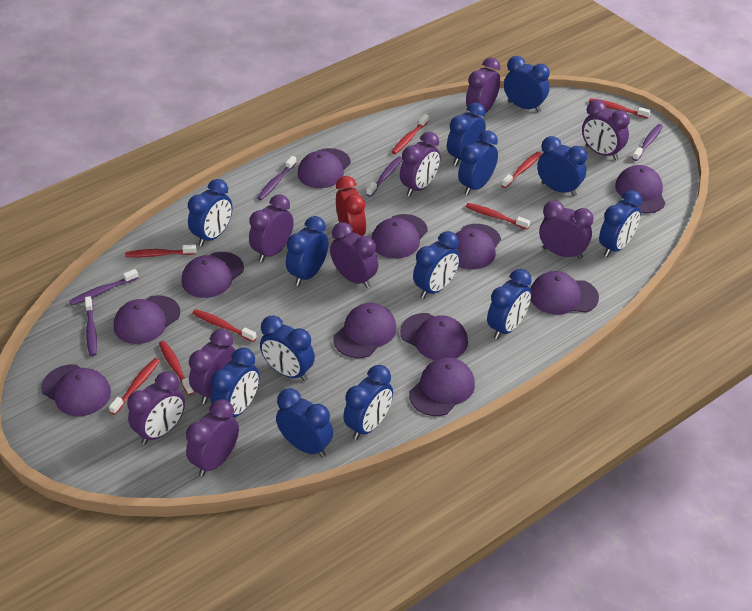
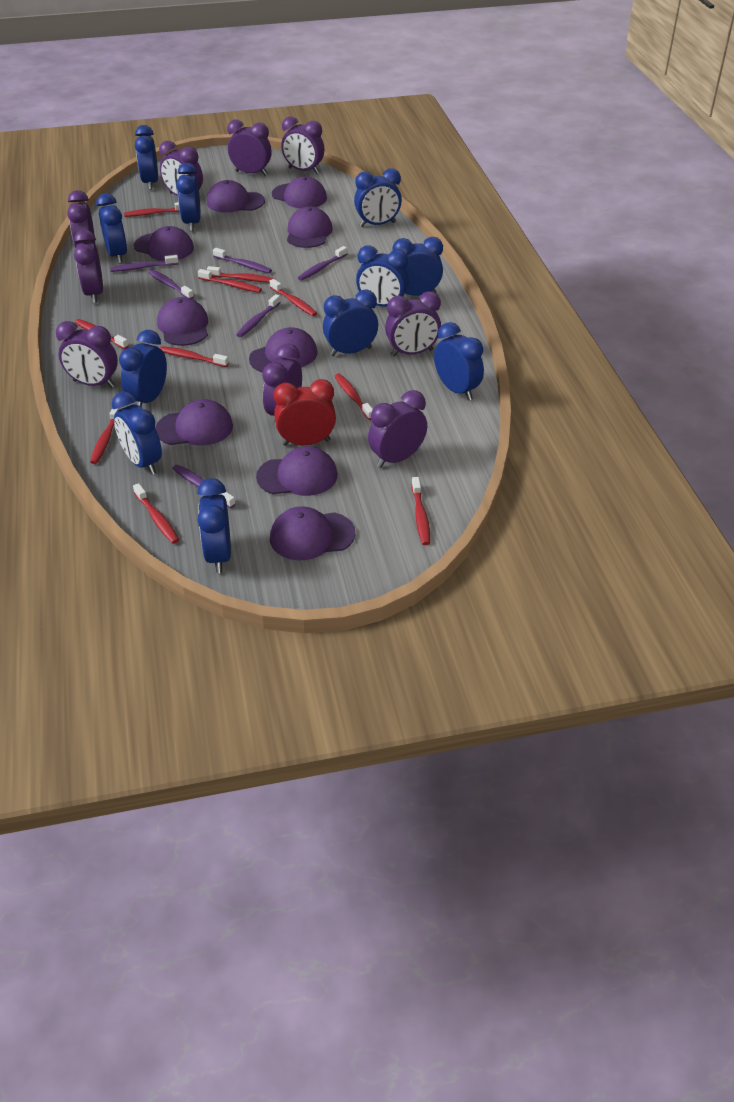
blue clock: [188,179,233,246] [210,348,260,417] [260,315,315,381] [276,388,333,457] [286,216,328,286] [343,365,393,440] [413,231,460,299] [447,102,486,166] [458,131,498,195] [487,269,532,340] [504,56,550,113] [537,136,587,196] [599,190,642,257] = 13 -> [96,193,127,264] [112,391,162,475] [119,330,167,407] [135,125,158,190] [176,163,200,231] [197,478,231,573] [323,290,378,356] [354,168,402,227] [356,245,409,307] [392,237,443,296] [434,322,484,400] = 11
purple cap: [41,364,111,416] [114,295,180,344] [181,252,244,298] [298,148,351,188] [333,303,396,358] [371,214,428,259] [400,313,468,360] [409,357,475,416] [454,224,501,270] [531,271,599,315] [615,165,665,214] = 11 -> [134,226,194,261] [155,400,233,446] [157,297,208,346] [207,180,265,213] [249,327,318,373] [256,446,337,496] [270,506,355,560] [272,176,327,209] [287,207,332,248] = 9
purple toothbrush: [69,269,139,305] [85,296,97,356] [257,156,297,200] [366,156,402,197] [632,124,663,161] = 5 -> [110,255,179,272] [148,269,194,299] [172,464,235,508] [213,248,272,273] [236,294,281,337] [298,246,347,281] = 6
red toothbrush: [109,358,160,415] [125,244,197,257] [159,341,194,395] [192,309,257,342] [391,114,429,154] [466,203,530,229] [501,152,542,188] [589,98,651,119] = 8 -> [75,319,129,349] [90,408,120,464] [124,202,180,217] [133,483,179,544] [160,346,229,367] [198,269,262,293] [207,266,275,283] [270,279,317,316] [334,374,373,420] [412,477,430,545] = 10

